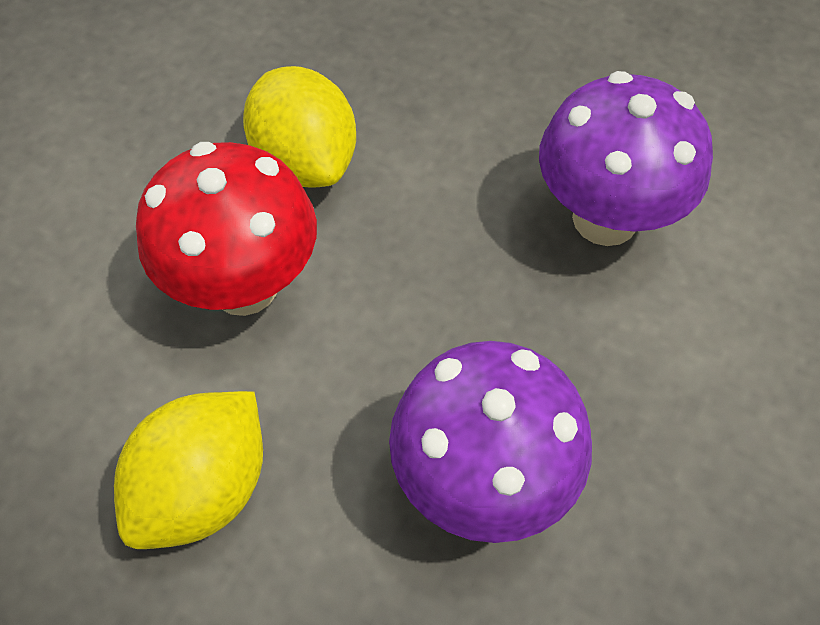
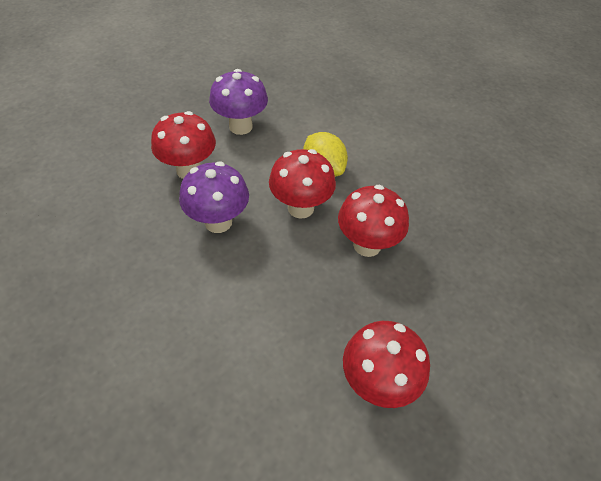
red mushroom: [136,142,317,316] = 1 -> [151,111,216,179] [269,149,336,219] [338,185,409,257] [343,321,430,408] = 4
yellow lemon: [114,391,263,549] [243,66,356,188] = 2 -> [303,132,348,177] = 1

